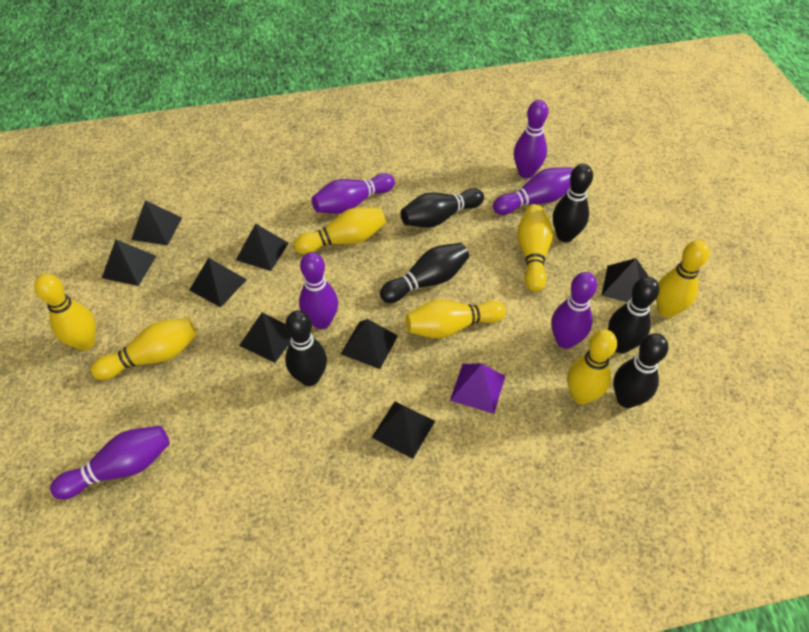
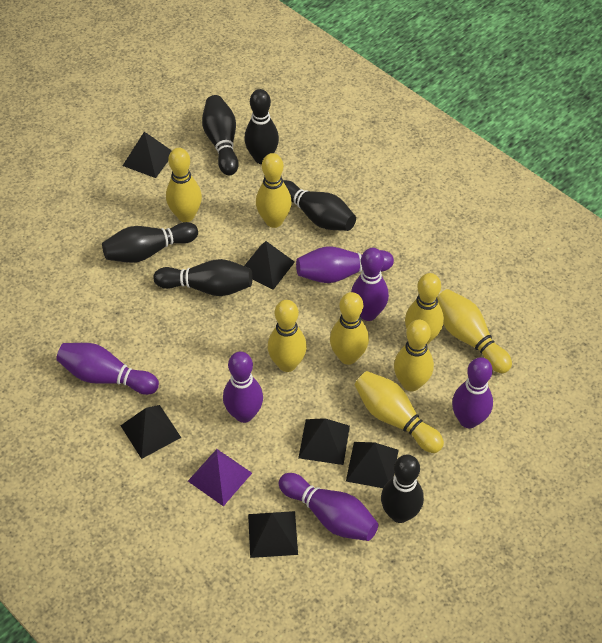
black pyramid: [102,239,156,286] [131,200,182,246] [189,258,247,307] [236,223,289,271] [239,312,291,363] [341,319,398,369] [371,401,435,459] [601,258,648,302] = 8 -> [120,405,181,459] [123,132,172,178] [244,241,295,290] [248,511,298,558] [298,418,350,465] [346,442,399,488] = 6
yellow bowling pin: [34,274,96,351] [91,318,197,380] [294,207,386,254] [405,300,506,338] [517,205,553,292] [567,330,617,404] [656,240,709,318] = 7 -> [166,148,202,222] [256,153,292,228] [268,300,307,372] [330,292,369,365] [355,371,444,453] [394,320,434,391] [405,273,444,344] [437,289,512,373] = 8

